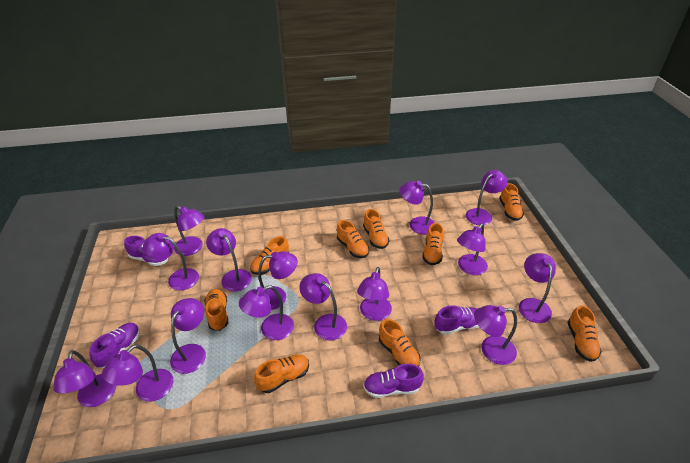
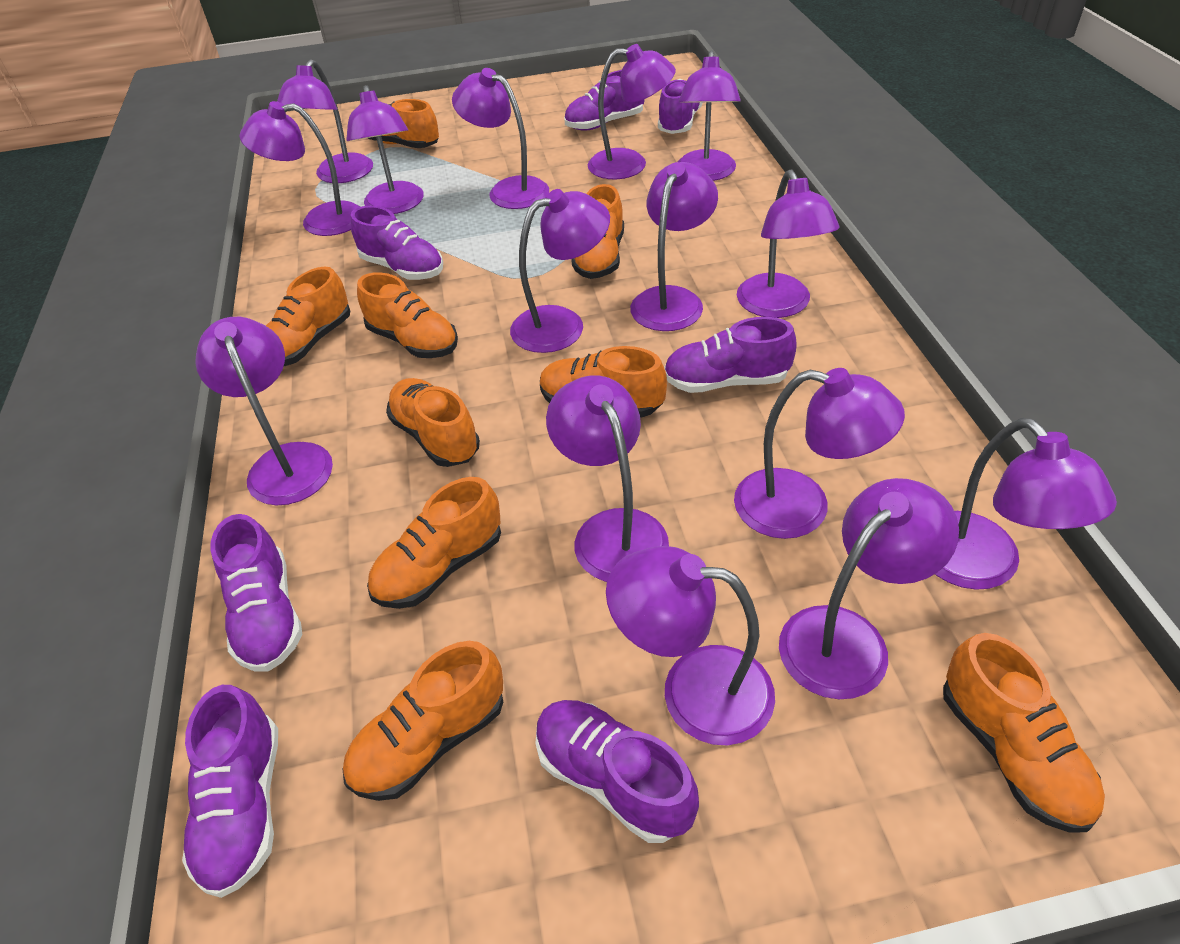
purple shoe: [89,323,140,368] [124,236,169,266] [363,364,424,398] [434,306,479,335] = 4 -> [182,685,278,898] [210,514,302,672] [350,206,443,280] [535,700,699,843] [564,70,645,131] [658,79,703,134] [664,317,796,393] = 7

